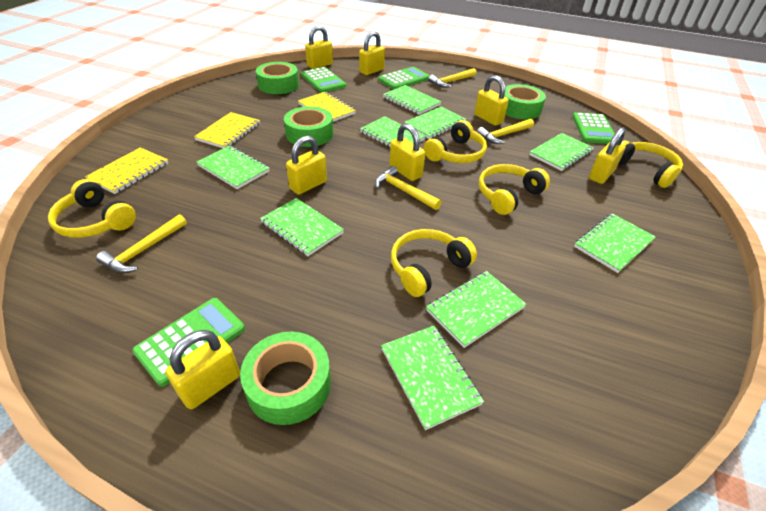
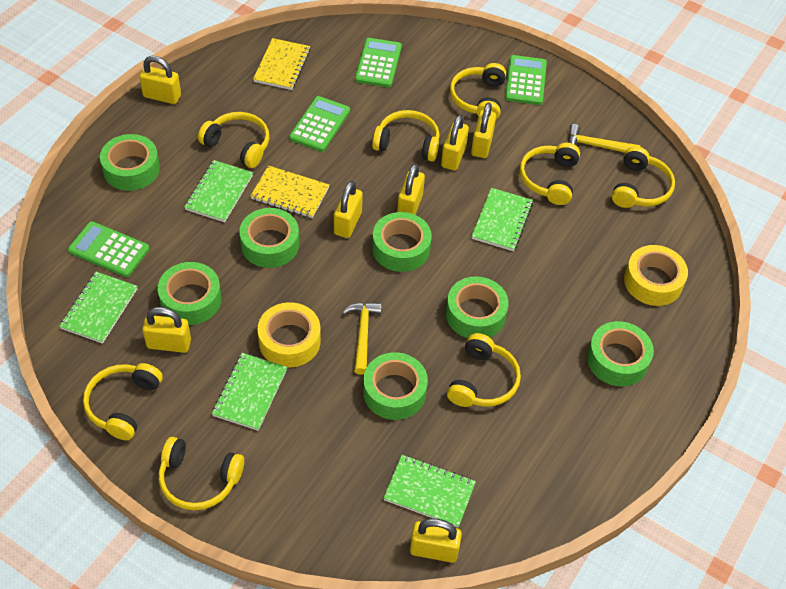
green notebook: [197,146,270,189] [260,198,344,256] [360,116,426,147] [381,326,484,430] [383,85,441,115] [404,106,467,139] [426,271,527,348] [529,133,594,171] [574,213,656,273] = 9 -> [59,272,138,344] [184,160,253,222] [212,353,287,431] [383,455,476,527] [472,188,533,251] = 5
green tape: [240,332,331,425] [256,62,299,94] [284,106,333,147] [504,84,546,119] = 4 -> [100,134,160,191] [158,262,221,325] [239,208,299,268] [363,352,428,420] [372,212,432,272] [446,276,508,338] [587,321,654,386] = 7
yellow hammer: [96,214,187,273] [375,166,442,210] [428,68,477,88] [477,119,534,144] = 4 -> [342,303,382,375] [568,124,641,153] = 2
yellow headphones: [48,179,136,238] [391,229,477,297] [424,120,487,163] [479,164,550,215] [619,141,683,188] = 5 -> [83,363,163,440] [159,437,244,510] [198,112,269,168] [372,110,440,162] [447,333,521,407] [450,63,506,119] [520,143,580,205] [612,146,675,208] = 8
yellow notebook: [85,147,168,194] [194,112,260,148] [298,92,356,122] = 3 -> [251,165,329,218] [253,38,310,90] = 2
yellow tape: none = 0 -> [257,302,321,367] [624,245,688,306] = 2

